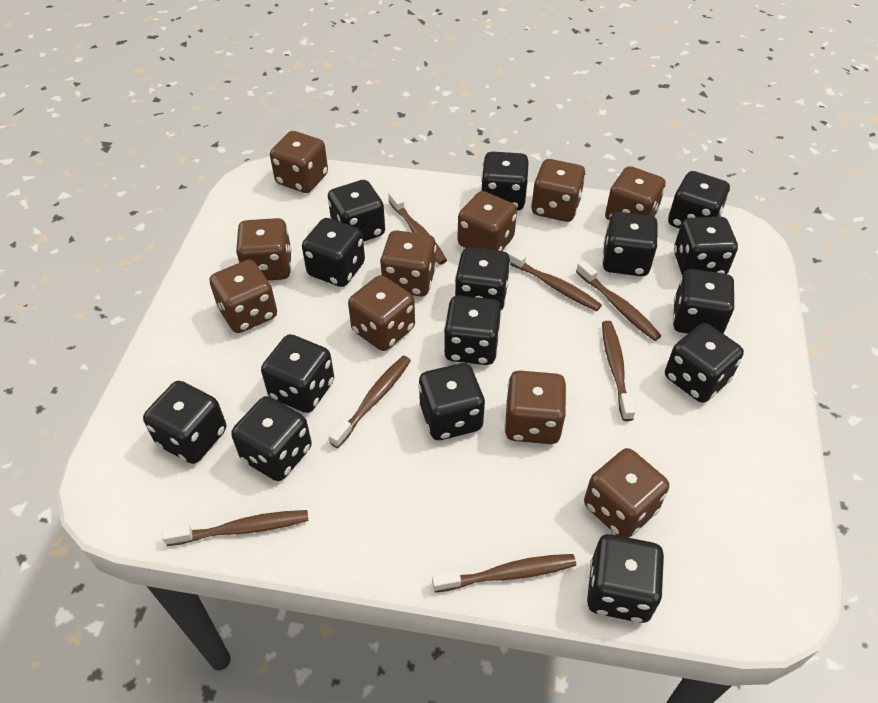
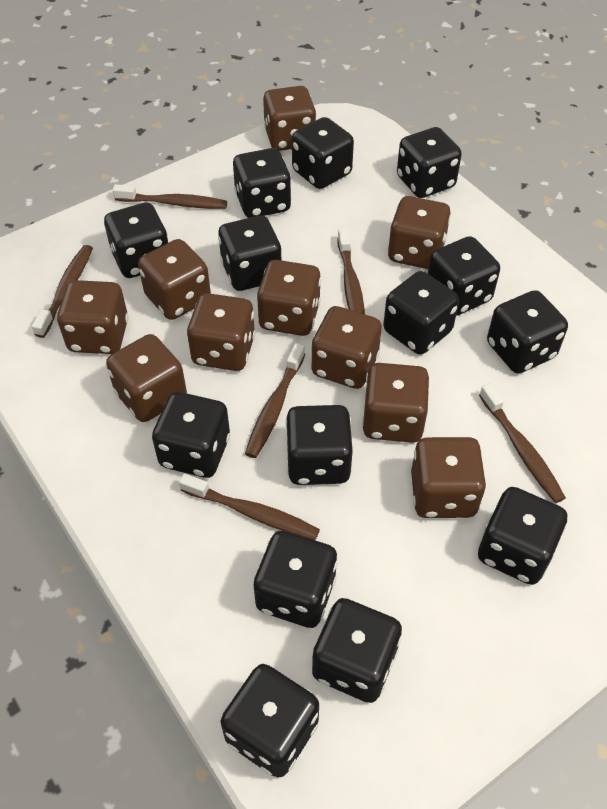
black dice: [143,381,226,464] [231,396,312,481] [261,334,334,413] [302,218,365,287] [328,180,385,242] [418,363,485,440] [444,296,502,365] [455,247,511,310] [481,151,529,211] [587,534,665,623] [602,212,658,276] [665,323,744,403] [668,171,730,229] [673,269,735,334] [674,217,738,275] = 15 -> [104,202,168,278] [152,392,230,478] [218,215,281,291] [221,664,319,778] [233,148,291,218] [254,531,338,628] [285,405,354,485] [292,117,354,189] [312,598,402,703] [383,271,459,354] [397,127,462,198] [428,236,500,316] [478,487,567,585] [487,290,568,373] = 14
brown toothbrush: [162,510,308,546] [329,356,411,448] [389,191,447,264] [432,554,576,592] [505,248,602,311] [576,260,661,341] [602,321,635,421] = 7 -> [32,245,93,338] [113,184,227,209] [179,474,320,540] [245,343,305,458] [337,228,365,314] [479,383,566,503] = 6

